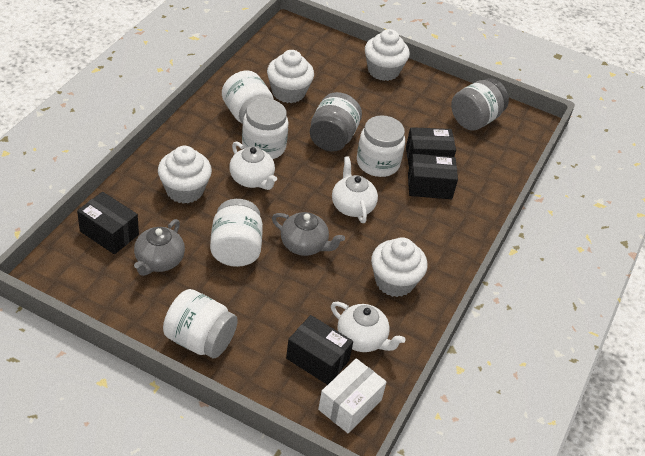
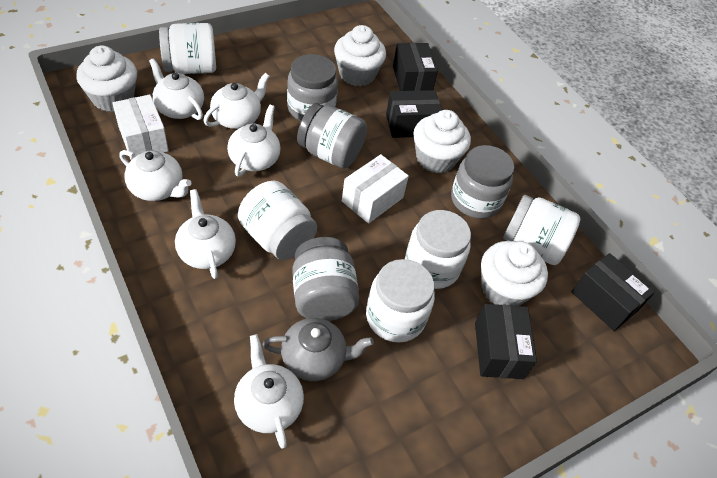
grey jar: [310,92,362,152] [451,78,509,131] = 2 -> [287,54,338,121] [292,237,360,321] [297,103,367,168] [451,145,514,219] = 4
grey teapot: [134,219,185,276] [272,212,345,256] = 2 -> [263,318,374,381] = 1
white box: [318,358,387,434] = 1 -> [112,94,169,160] [342,154,409,224] = 2
white teapot: [229,141,277,190] [331,302,405,352] [332,156,378,223] = 3 -> [119,150,191,201] [149,58,204,120] [175,189,236,279] [203,73,270,129] [227,105,281,177] [234,334,304,449] = 6

